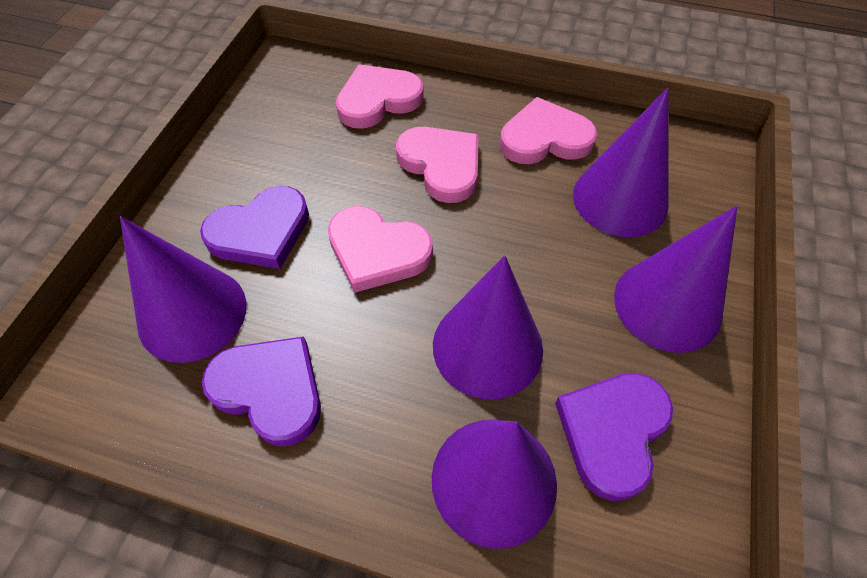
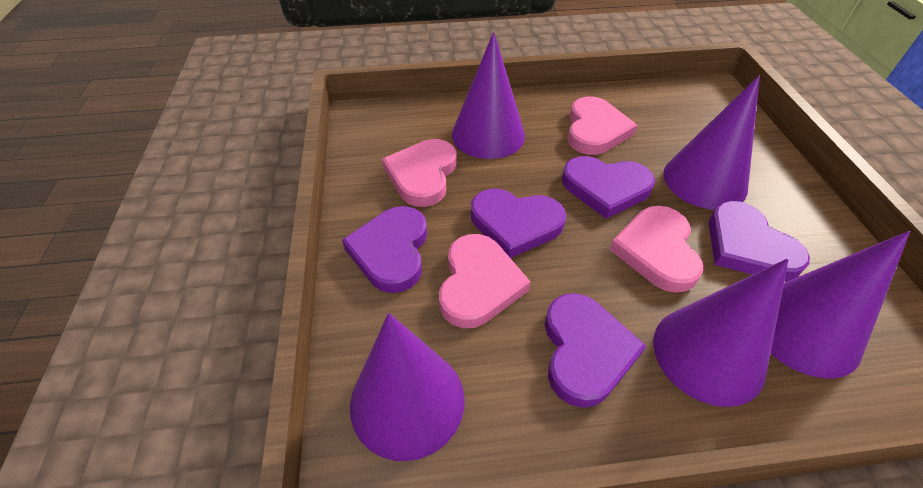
purple heart: [200,186,309,269] [202,337,321,446] [555,373,673,501] = 3 -> [342,206,427,293] [471,189,566,258] [545,293,646,408] [562,156,655,219] [709,201,810,281] = 5

